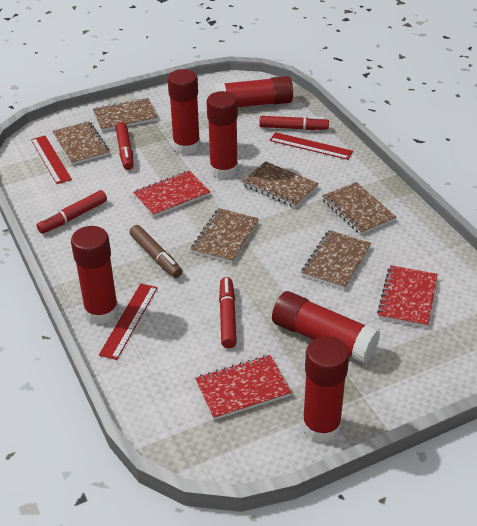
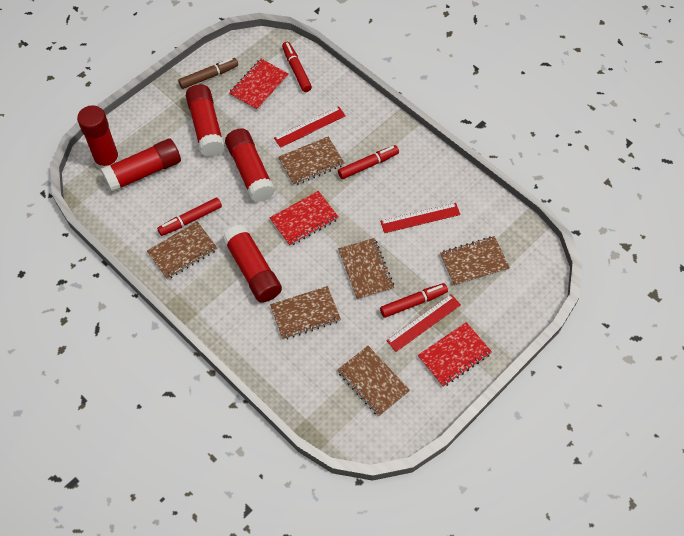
red glue stick: [71,226,119,324] [168,69,200,154] [207,91,238,179] [214,76,293,107] [272,291,380,363] [302,336,349,443] = 6 -> [77,105,120,170] [101,139,181,192] [186,84,225,157] [223,224,282,302] [225,128,275,202] = 5

